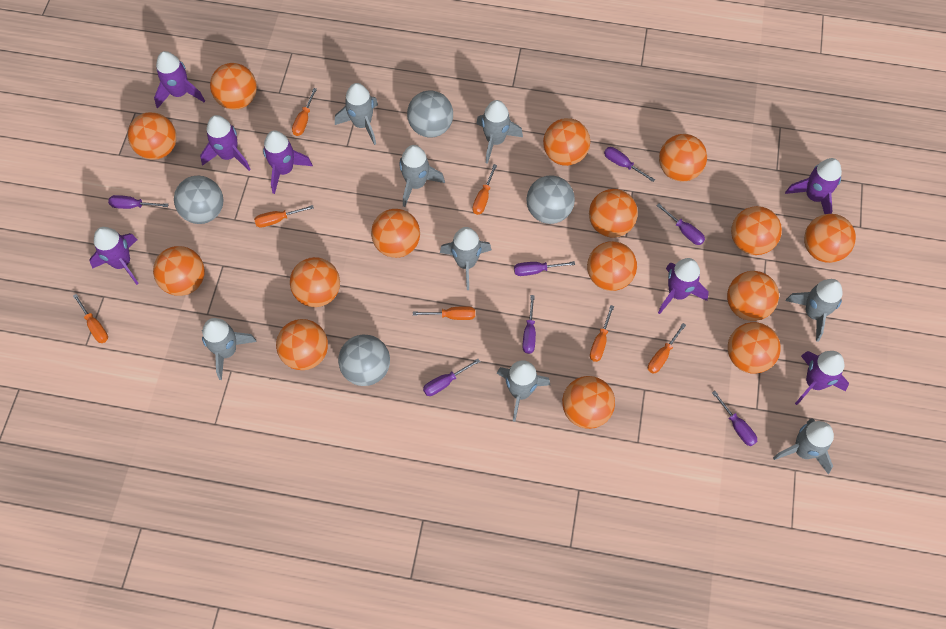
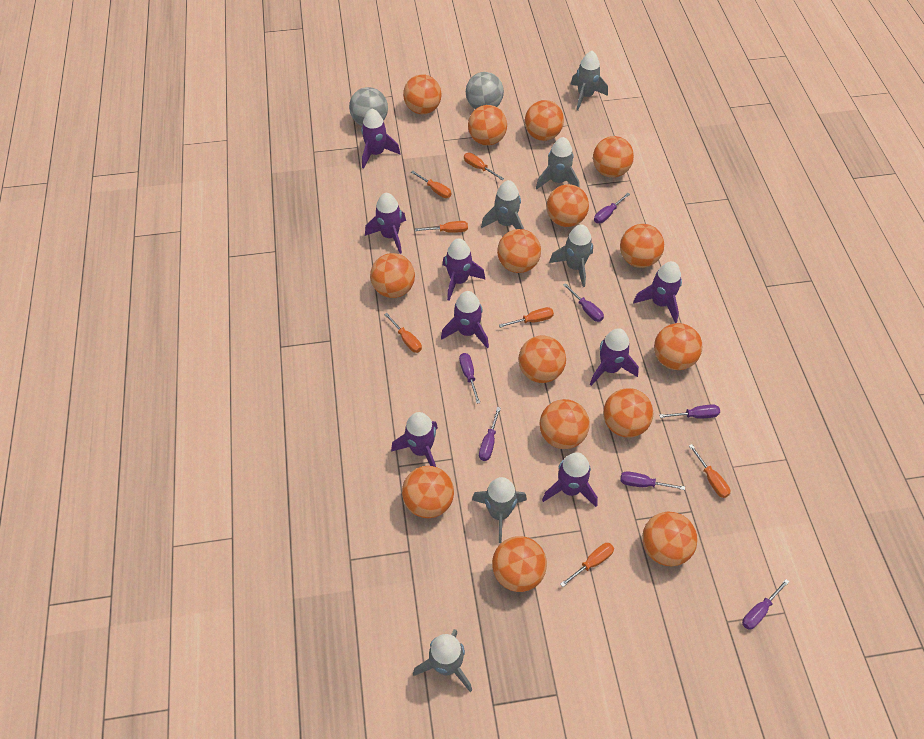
grey ball: [174,176,224,224] [338,335,390,386] [407,91,453,138] [526,175,575,224] = 4 -> [349,87,388,126] [466,72,504,109] = 2
grey rocket: [202,318,257,380] [335,83,378,145] [399,145,445,207] [440,227,492,290] [476,100,523,164] [497,360,550,422] [773,418,834,474] [785,279,843,342] = 8 -> [413,629,472,692] [472,477,527,543] [481,180,524,229] [536,137,579,189] [549,224,593,287] [570,51,608,110] = 6
purple rocket: [90,227,139,285] [154,51,205,109] [200,115,251,171] [263,130,313,194] [658,258,709,314] [785,158,842,214] [795,351,849,405] = 7 -> [361,109,401,168] [365,193,406,254] [391,412,438,467] [441,291,489,348] [443,238,485,301] [542,452,598,507] [590,328,639,386] [633,261,682,323] = 8

